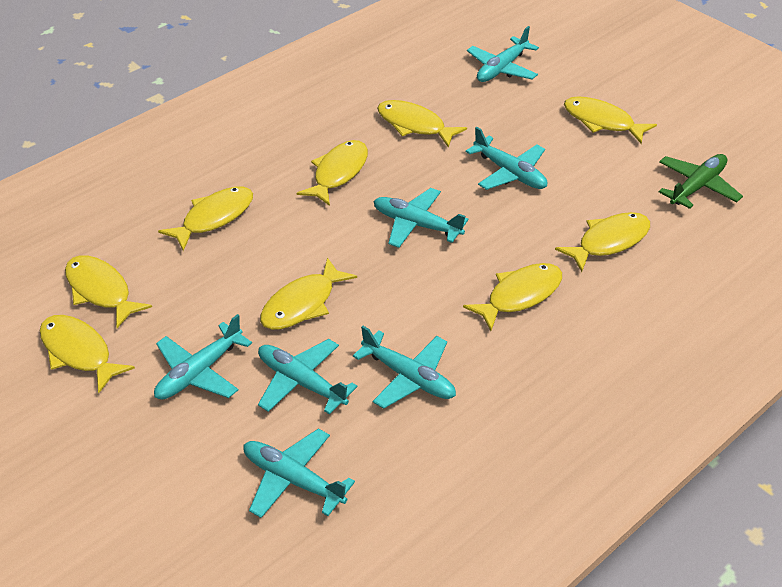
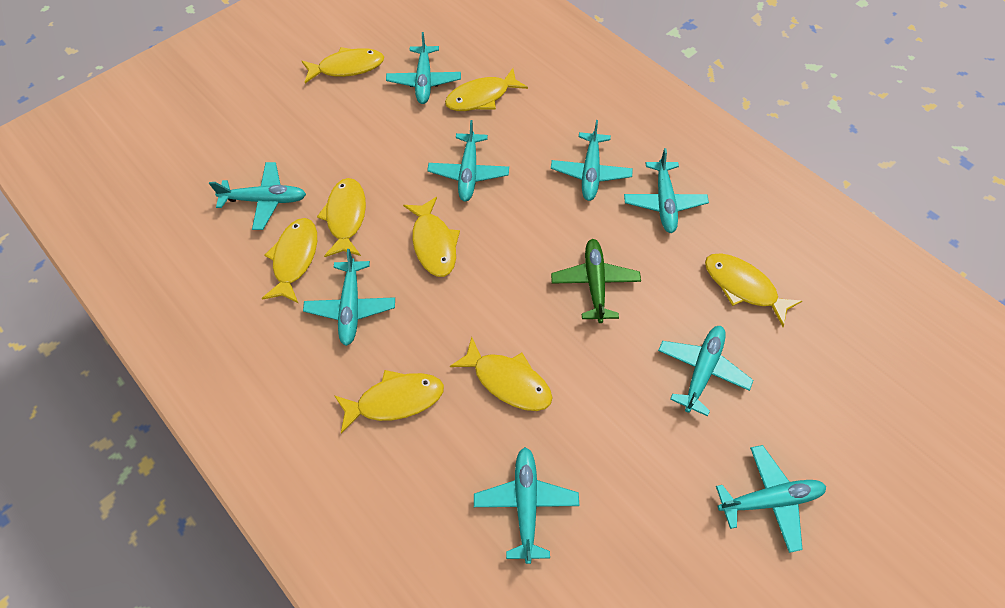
turquoise plane: [154,314,252,400] [243,429,355,518] [258,339,357,415] [353,326,456,409] [373,188,468,248] [466,127,547,190] [467,26,539,82] = 7 -> [209,162,306,230] [303,249,395,346] [386,32,461,104] [427,120,509,202] [474,447,579,564] [551,120,633,201] [624,148,709,233] [658,326,754,416] [716,445,826,553] = 9
yellow fish: [40,315,135,393] [65,255,152,328] [158,187,253,251] [260,257,357,330] [297,140,368,206] [377,100,467,148] [463,263,562,331] [555,212,650,272] [564,96,657,144] = 9 -> [261,218,317,303] [302,47,384,83] [317,178,366,257] [334,370,444,434] [403,197,460,277] [445,68,528,111] [450,337,552,411] [705,254,802,327] = 8

